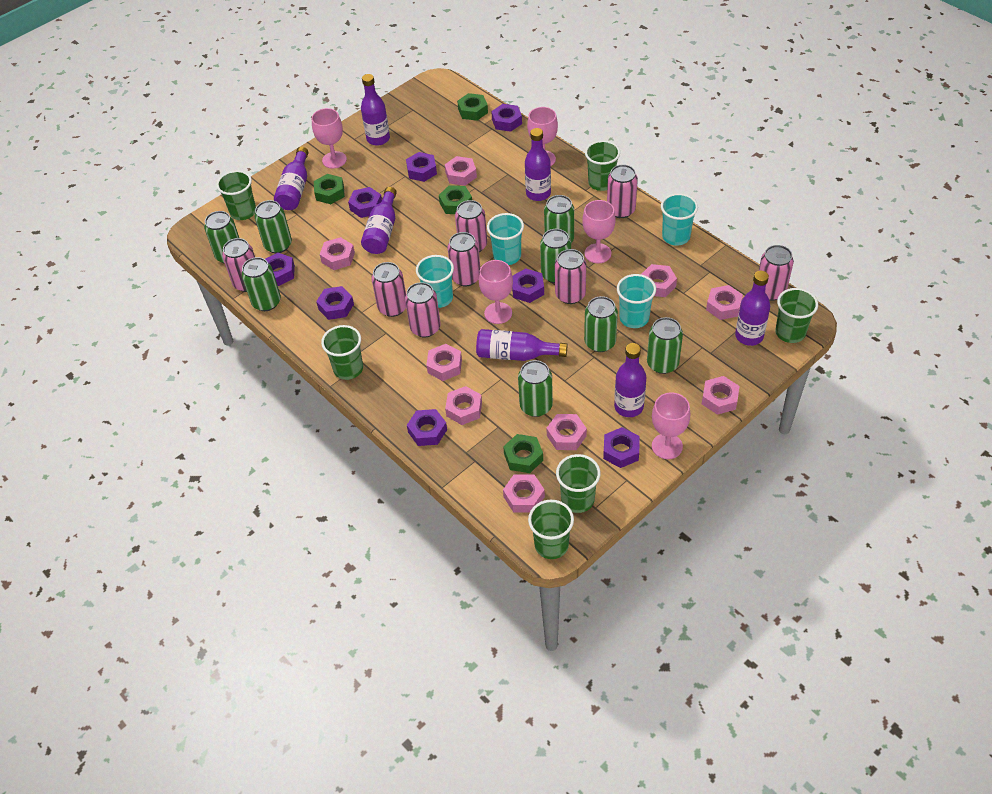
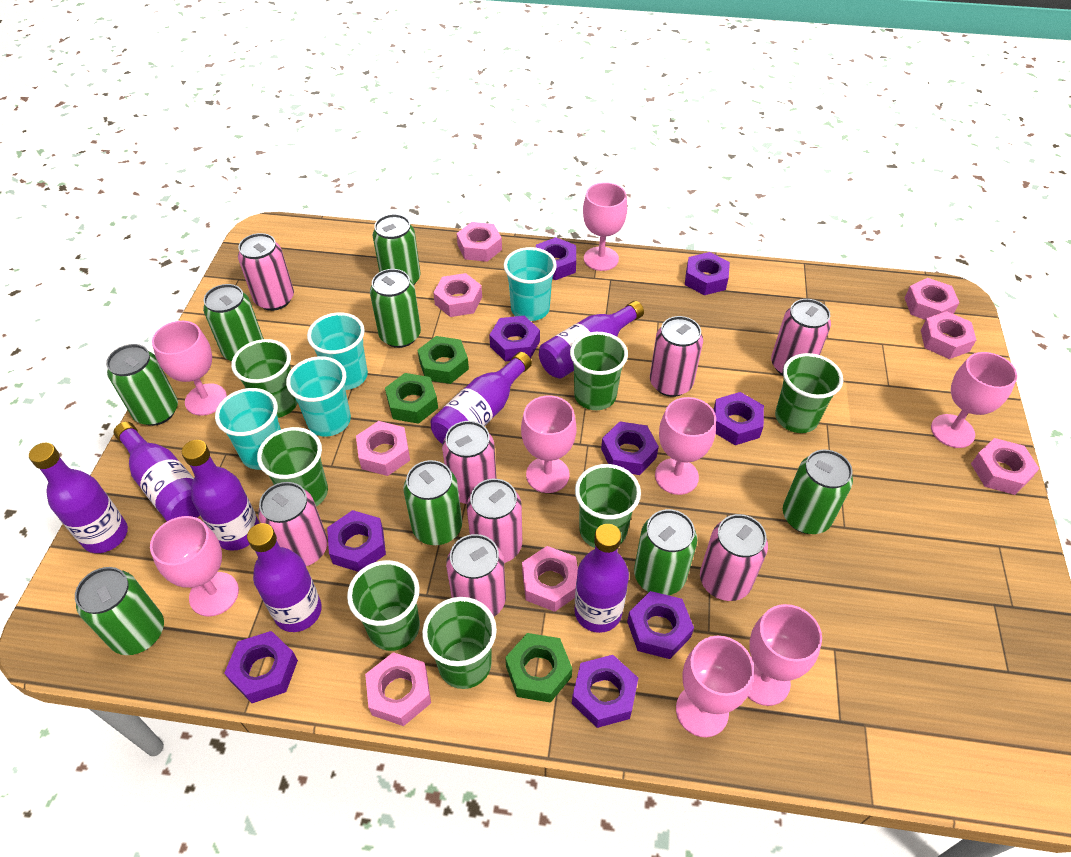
green cup: [216,170,256,220] [321,325,363,380] [528,500,574,559] [556,454,601,513] [585,140,620,191] [775,288,818,343] = 6 -> [231,339,297,418] [257,427,328,506] [347,560,420,651] [422,597,497,689] [570,332,628,410] [575,464,641,548] [775,353,843,433] = 7
green nut: [314,174,345,204] [439,185,472,214] [457,93,488,121] [503,434,543,473] = 4 -> [385,373,438,424] [418,336,469,384] [505,633,572,703] = 3
pink goblet: [312,108,347,169] [479,260,513,324] [527,107,558,166] [582,200,615,263] [652,392,690,459] = 5 -> [150,516,239,617] [152,321,227,416] [521,396,576,493] [583,182,627,271] [655,397,716,495] [676,636,754,737] [748,604,822,706] [931,352,1017,448] = 8
pink nut: [320,237,355,270] [426,344,462,381] [445,156,477,186] [445,386,482,425] [503,474,545,513] [547,414,587,450] [641,264,677,297] [702,376,740,415] [706,285,743,320] = 9 -> [356,421,410,476] [365,652,431,726] [433,273,482,317] [457,222,502,262] [522,546,578,612] [905,278,960,320] [921,311,976,359] [971,438,1040,495] = 8
purple nut: [265,253,295,286] [316,286,354,320] [348,187,382,218] [406,152,437,182] [407,409,447,446] [491,104,522,132] [512,268,544,303] [603,427,640,468] = 8 -> [224,631,298,703] [327,510,386,572] [489,316,540,361] [536,237,576,280] [572,655,638,728] [601,421,659,475] [627,591,694,659] [685,252,730,295] [713,392,764,445] = 9

